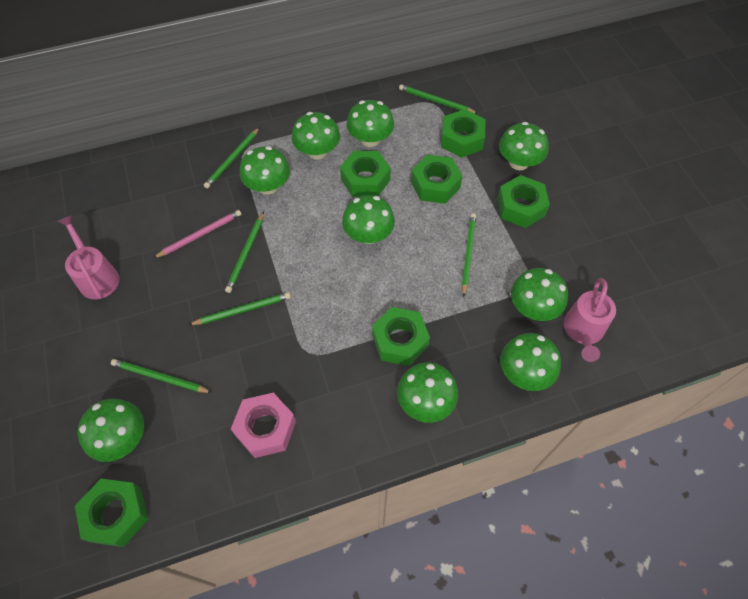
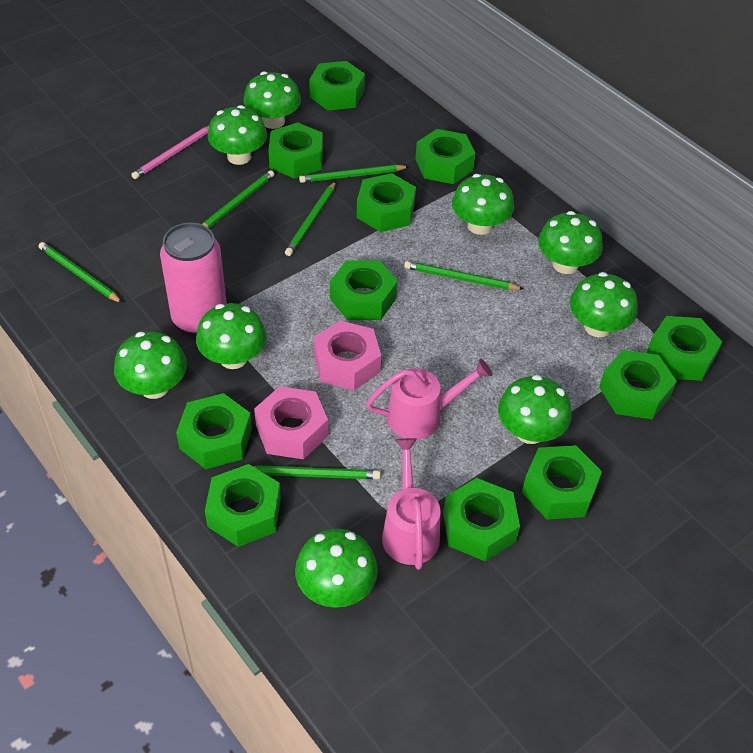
green nut: [75,479,148,547] [340,151,391,197] [372,307,430,366] [411,155,463,204] [441,109,485,158] [497,175,550,228] = 6 -> [176,393,252,469] [205,464,281,547] [268,122,323,179] [309,61,365,111] [330,260,398,320] [357,173,416,232] [415,129,475,184] [443,478,520,561] [522,445,602,520] [599,350,677,419] [647,316,722,381] = 11
pink can: none = 0 -> [160,223,227,335] = 1
pink nut: [231,393,296,458] = 1 -> [254,386,328,459] [313,320,381,390] = 2

